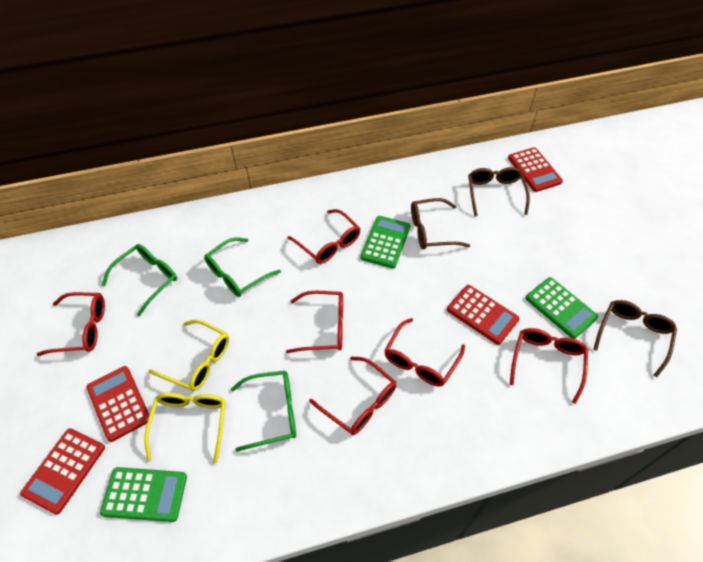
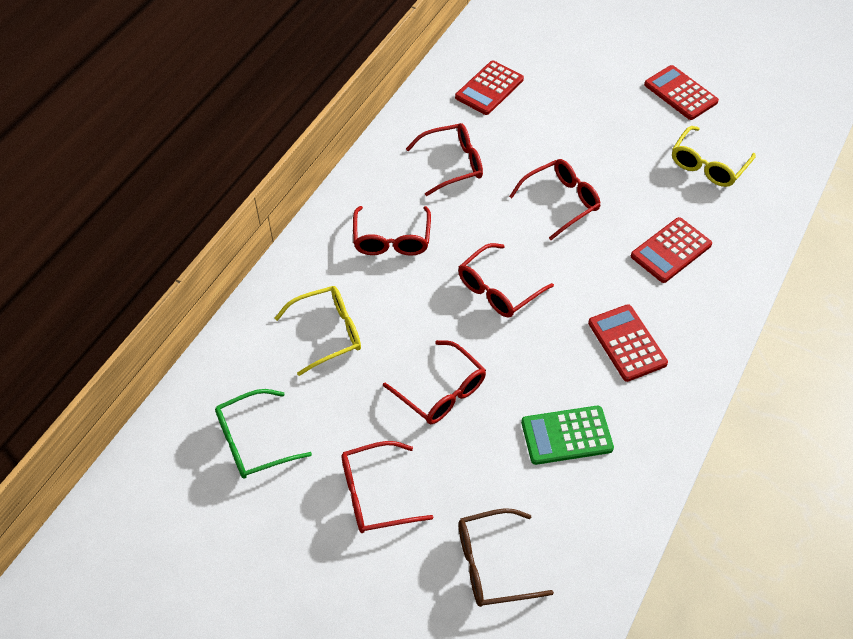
brown glasses: [411,198,470,250] [468,167,530,216] [593,300,677,377] = 3 -> [459,508,554,607] = 1
green calculator: [100,467,187,522] [361,216,410,268] [526,277,598,339] = 3 -> [521,406,614,465] = 1
green glasses: [102,244,177,316] [204,237,281,297] [231,371,296,452] = 3 -> [215,389,312,479] = 1

